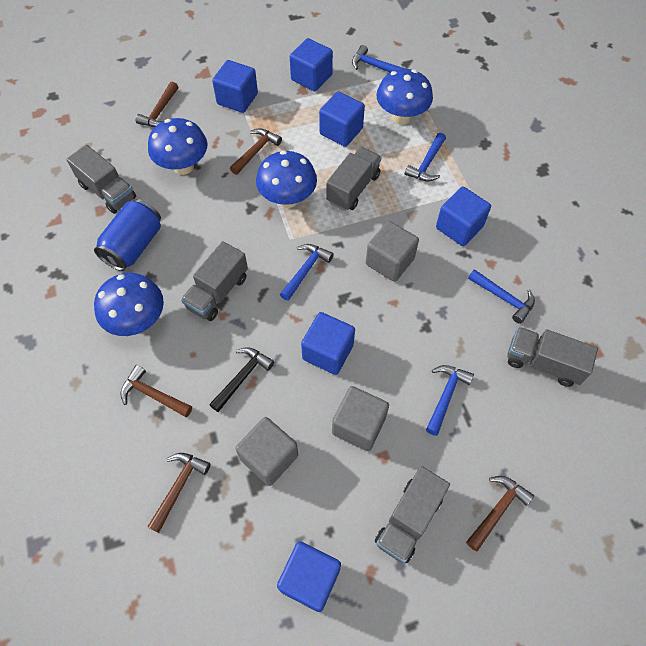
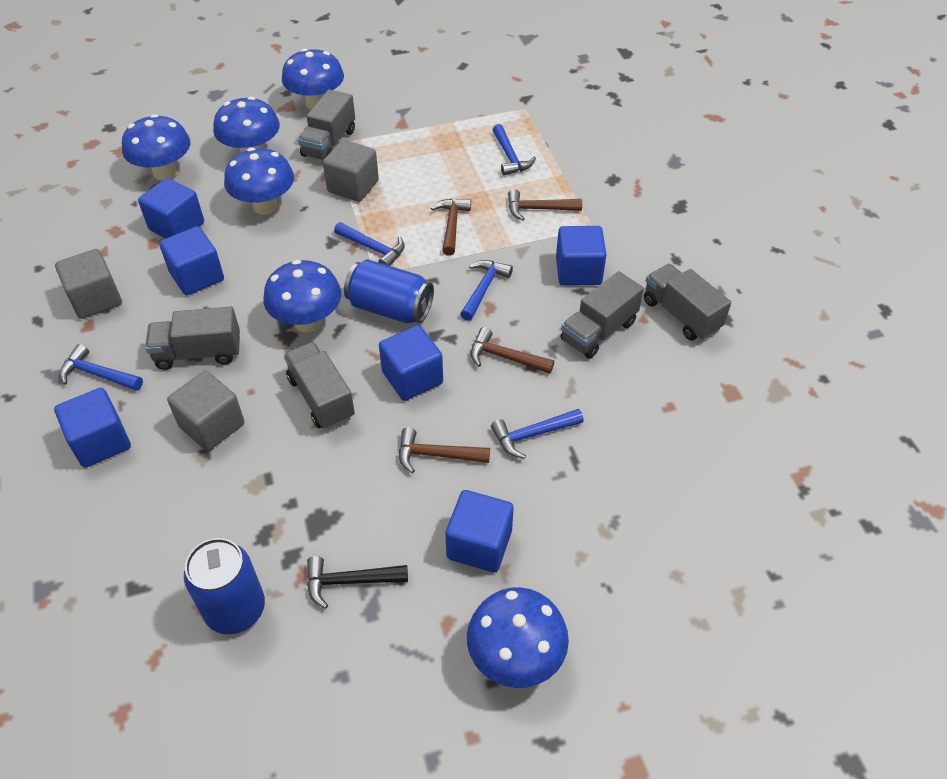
blue can: [94,199,161,271] = 1 -> [184,538,265,634] [344,259,434,323] = 2
blue mushroom: [94,273,164,336] [148,118,207,175] [256,150,317,208] [376,69,433,125] = 4 -> [122,114,190,181] [213,97,280,152] [224,148,294,215] [263,260,341,332] [282,48,344,110] [467,587,569,688] = 6
brown hammer: [120,365,192,417] [135,82,178,127] [147,453,211,533] [230,128,282,175] [466,476,534,552] = 5 -> [399,427,490,473] [431,199,471,256] [471,327,554,374] [508,189,582,221] = 4

